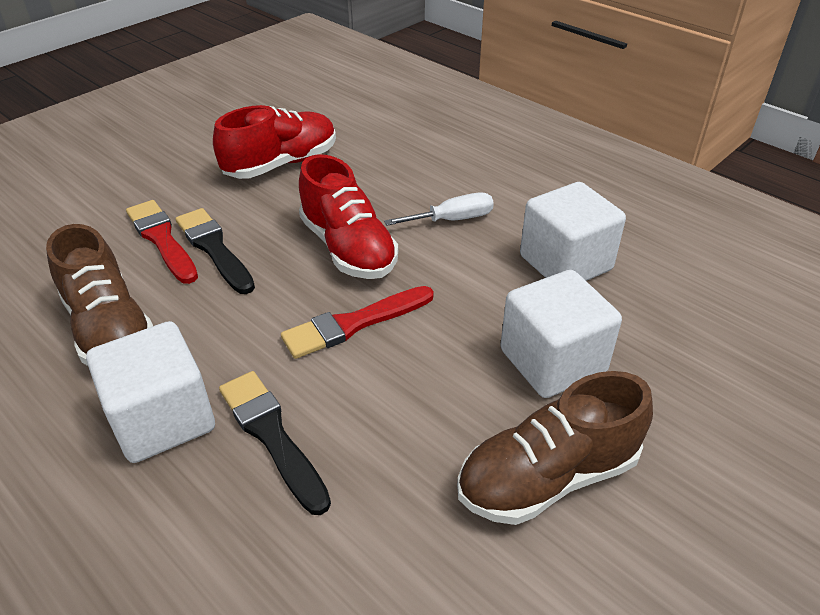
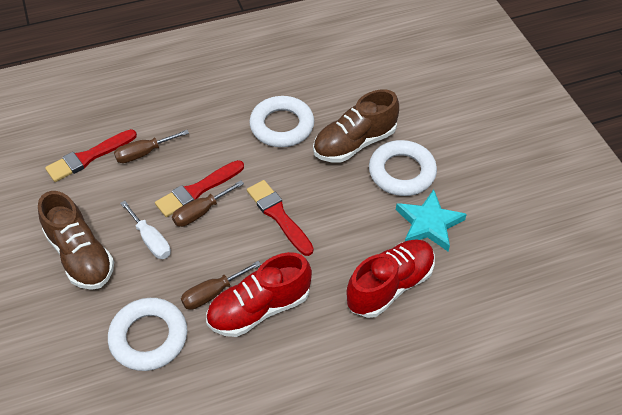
black brush: [175,208,255,294] [219,371,331,515] = 2 -> none = 0
brown screwdriver: none = 0 -> [114,130,189,163] [172,181,244,227] [181,261,261,310] = 3
red brush: [126,200,198,284] [281,286,434,359] = 2 -> [45,129,137,182] [155,160,244,217] [247,180,314,256] = 3
turquoise star: none = 0 -> [396,189,467,252] = 1
white cube: [86,321,215,463] [500,270,622,398] [520,182,626,281] = 3 -> none = 0
white ring: none = 0 -> [108,298,187,371] [249,96,314,147] [369,140,437,196] = 3

